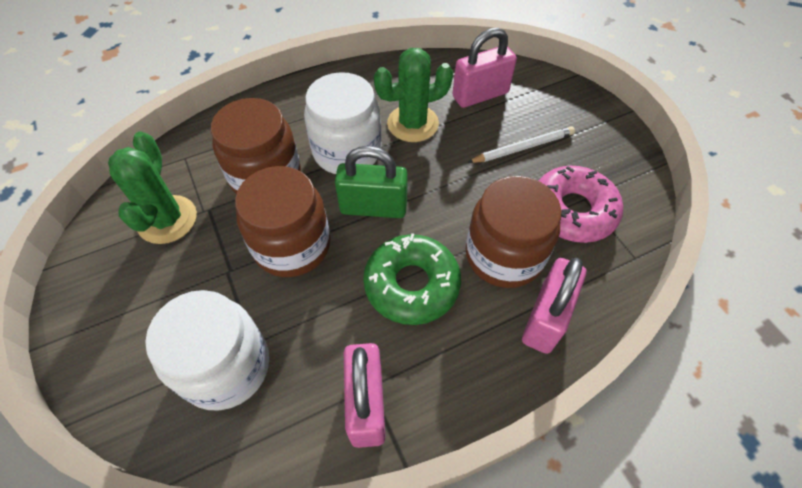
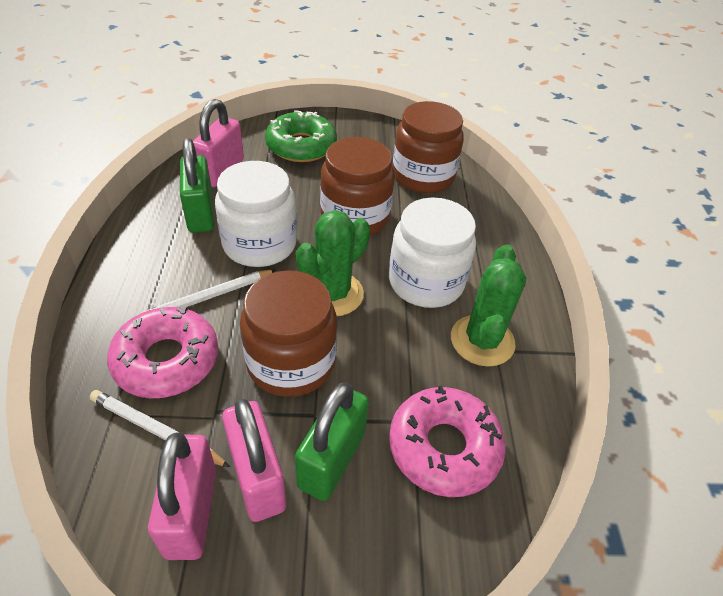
green padlock: [335,146,408,218] = 1 -> [180,138,214,233] [295,383,369,501] = 2
pink donut: [538,166,623,243] = 1 -> [107,307,218,398] [389,385,506,497] = 2
white pencil: [467,126,575,163] = 1 -> [90,390,230,467] [142,269,276,313] = 2

